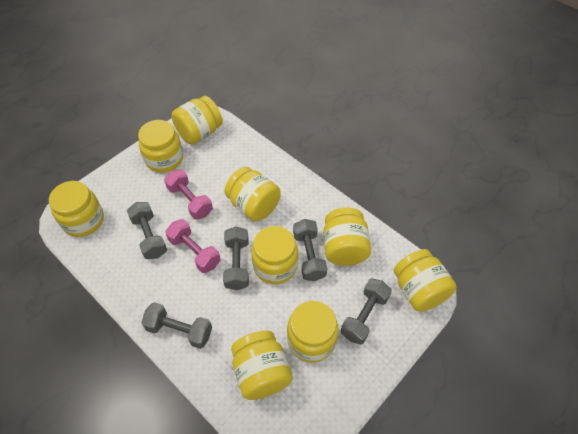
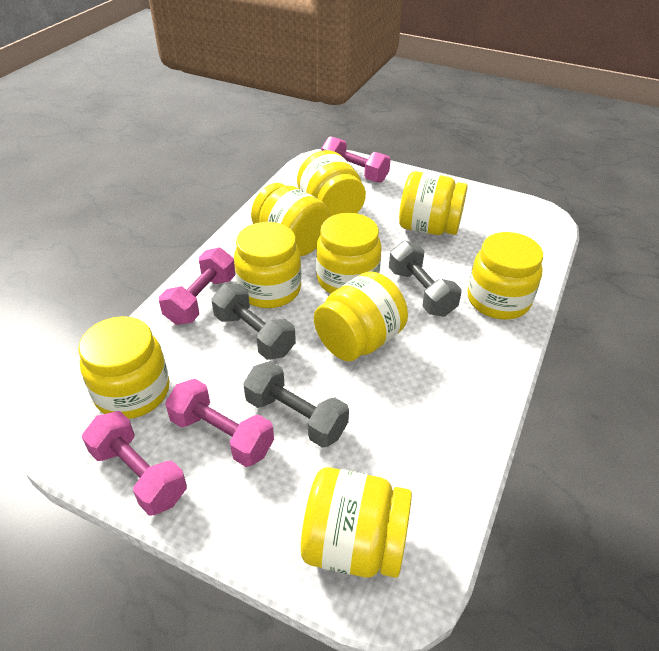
grey dumbbell: [127,202,167,259] [141,302,212,349] [223,226,249,290] [293,219,327,281] [341,278,392,345] = 5 -> [211,284,296,360] [243,361,349,448] [389,241,462,317] = 3
pink dumbbell: [164,169,213,220] [165,219,221,273] = 2 -> [82,411,187,515] [159,247,235,325] [165,379,274,467] [321,136,391,183] = 4

